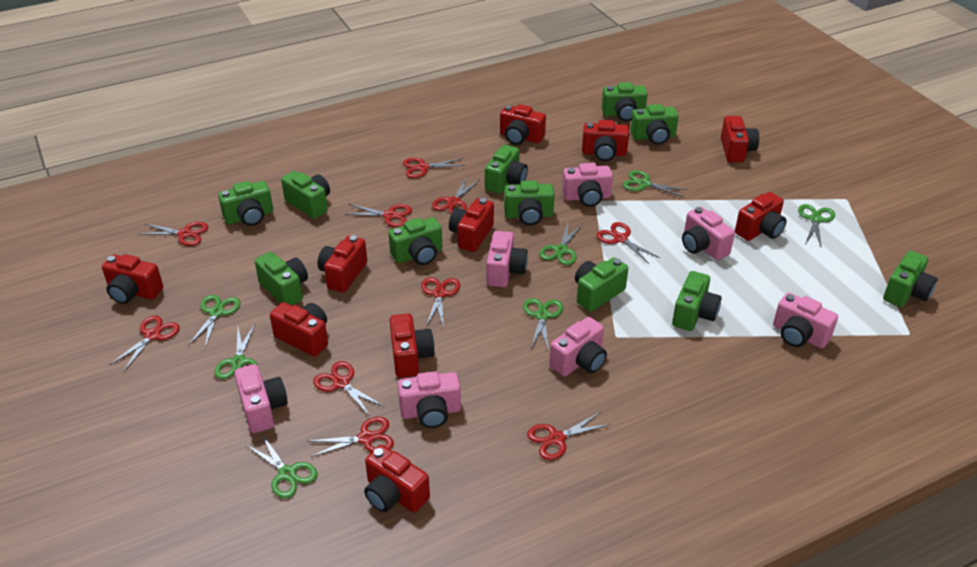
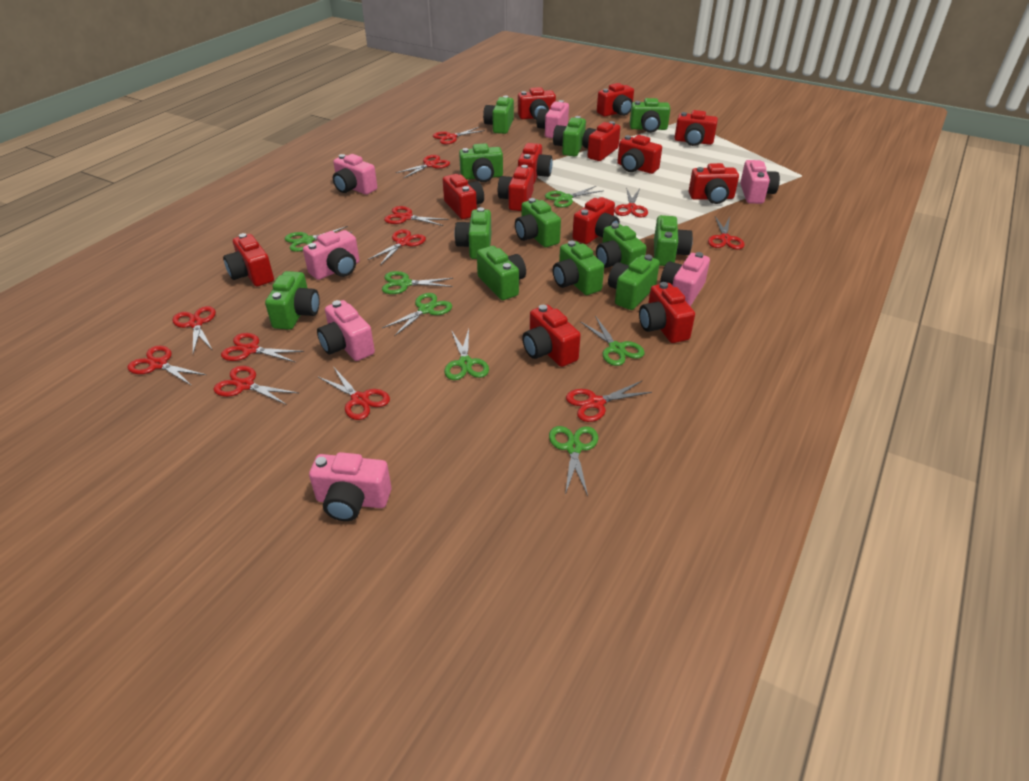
green camera: [218,181,273,226] [255,252,308,306] [281,171,330,219] [388,217,442,265] [485,145,528,194] [504,181,554,225] [575,257,628,312] [602,82,647,121] [630,104,679,145] [672,271,722,331] [883,251,938,307] = 11 -> [265,271,320,330] [454,207,491,259] [459,143,503,182] [477,246,526,300] [483,96,514,134] [515,198,561,247] [553,116,586,156] [553,241,604,295] [596,223,647,268] [608,255,660,310] [630,98,670,133] [654,215,693,266] = 12
red camera: [102,254,163,304] [270,302,328,357] [317,235,367,293] [364,445,430,513] [390,314,435,378] [449,198,494,252] [500,104,546,145] [582,120,629,161] [721,116,759,162] [735,192,787,241] = 10 -> [223,233,274,286] [443,174,484,219] [498,165,534,211] [518,87,556,120] [518,143,552,183] [522,305,581,367] [572,197,620,244] [582,121,620,161] [597,83,634,117] [617,135,662,174] [639,282,695,343] [675,110,718,146] [689,163,739,204] = 13
red scissors: [109,316,180,371] [138,222,208,246] [308,417,394,457] [313,361,383,415] [344,204,412,228] [403,158,466,178] [421,277,460,328] [432,177,480,214] [527,412,611,460] [597,222,660,264] = 10 -> [128,346,206,386] [173,306,216,353] [213,366,298,405] [221,333,304,363] [318,368,390,420] [368,229,426,265] [384,206,449,226] [396,155,450,178] [433,127,485,144] [566,381,652,422] [614,188,648,218] [708,216,745,250] = 12

